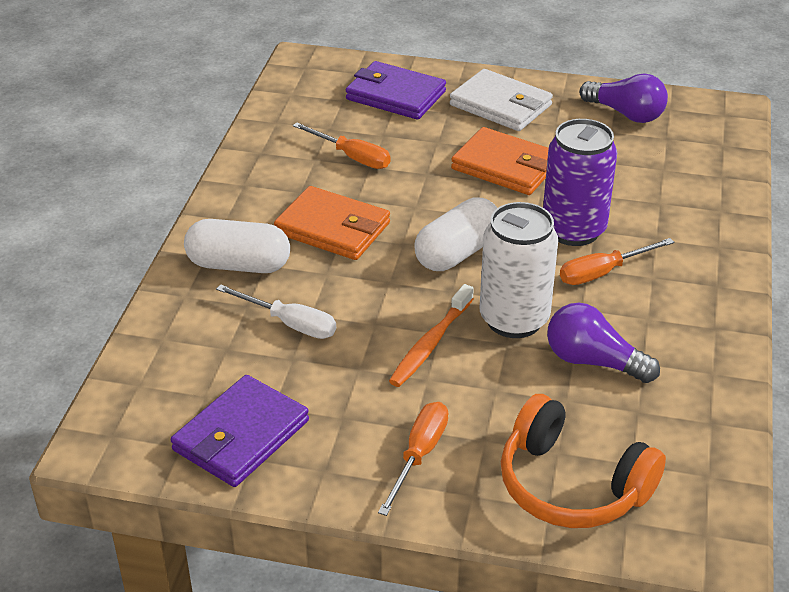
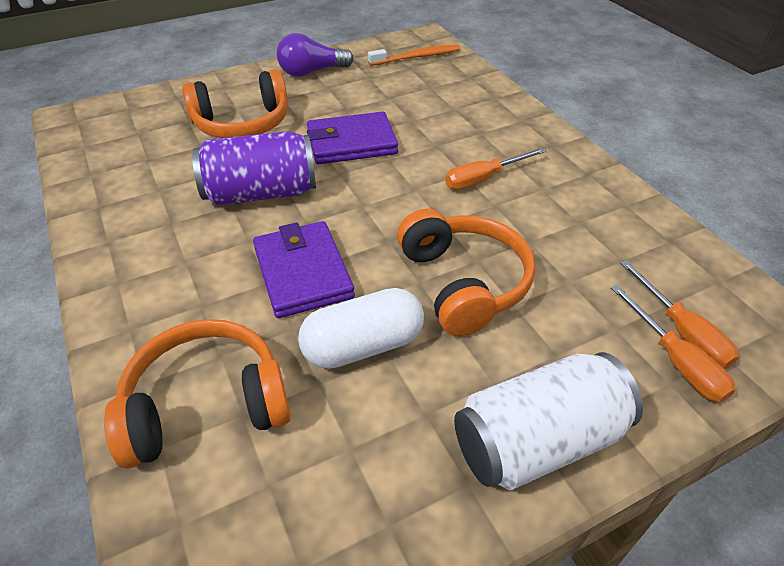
orange headphones: [501,394,666,528] = 1 -> [104,319,291,469] [182,69,288,138] [397,209,535,336] = 3
orange wallet: [274,186,390,260] [451,127,549,195] = 2 -> none = 0
purple light bulb: [547,303,660,383] [579,73,668,123] = 2 -> [277,33,354,77] = 1
white capsule: [184,219,290,273] [414,198,497,271] = 2 -> [298,288,424,369] = 1
white screwdriver: [216,284,336,339] = 1 -> none = 0
white wallet: [450,69,553,131] = 1 -> none = 0

